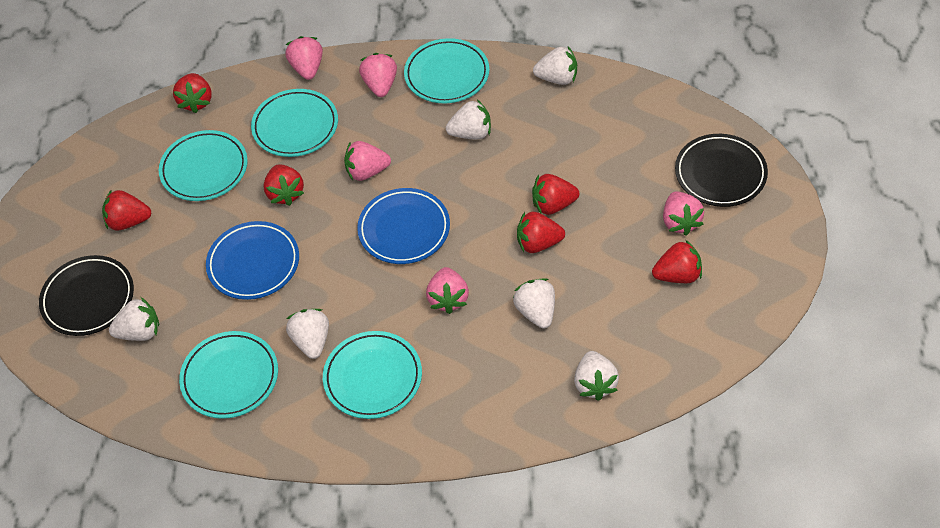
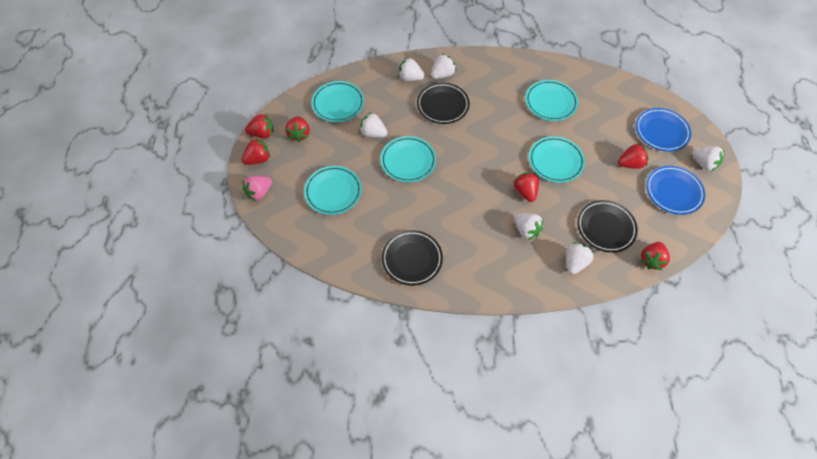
black plate: [39,255,134,336] [675,134,768,207] = 2 -> [382,230,443,286] [417,83,470,124] [577,200,638,253] = 3
pink strawberry: [285,36,323,80] [344,141,391,181] [359,53,397,97] [426,267,469,314] [663,191,704,235] = 5 -> [242,176,272,201] = 1

